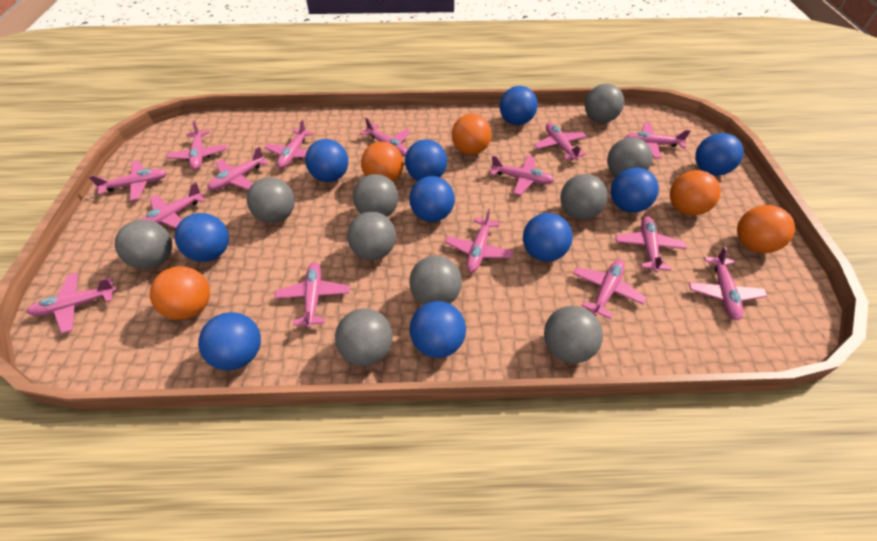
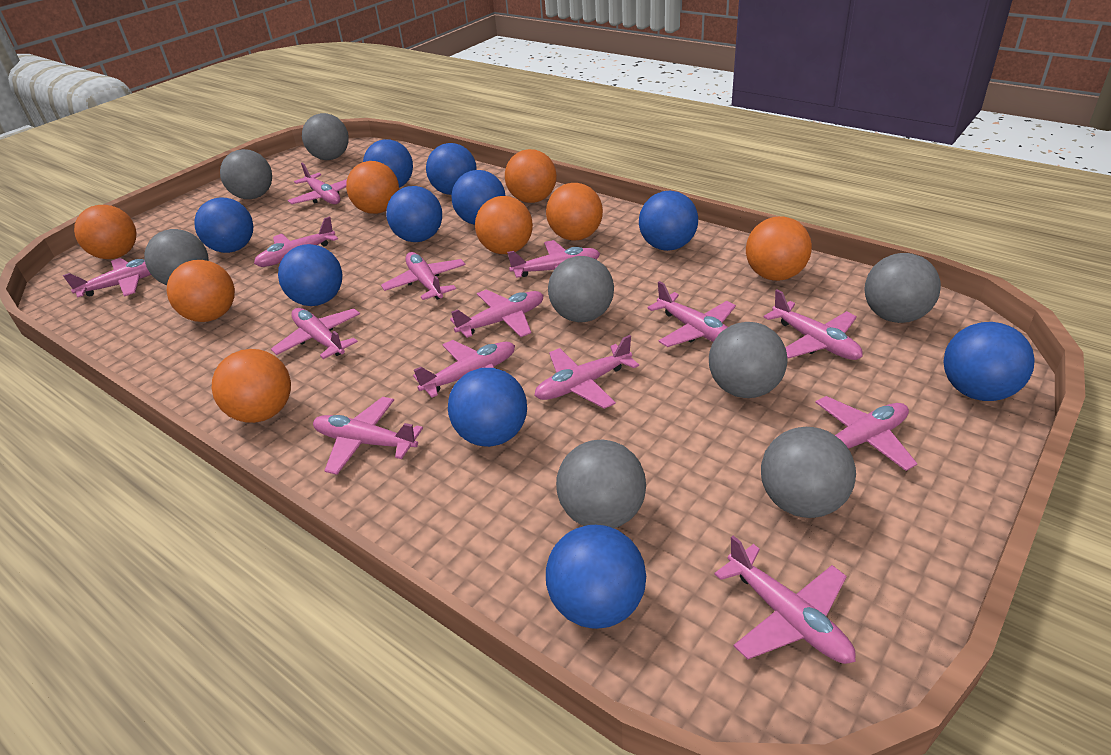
grey ball: [115,220,172,269] [247,177,295,223] [335,308,393,366] [347,212,396,260] [353,174,398,217] [409,256,462,305] [544,306,603,363] [560,174,608,220] [585,84,624,123] [607,137,652,177] = 10 -> [144,229,209,285] [220,149,272,199] [302,113,349,160] [548,256,614,322] [556,439,646,528] [709,322,787,398] [761,427,856,518] [864,253,941,323] = 8
orange ball: [150,266,210,320] [361,142,404,182] [452,114,492,155] [670,170,721,215] [737,205,795,253] = 5 -> [74,205,137,259] [167,260,235,322] [212,349,291,423] [346,161,399,214] [475,196,533,254] [505,149,557,203] [546,183,603,241] [746,216,812,281] = 8
pink plane: [26,273,117,334] [89,161,167,201] [140,182,206,229] [166,121,227,170] [208,146,268,190] [264,120,314,169] [274,262,350,328] [360,118,411,156] [445,208,513,272] [490,155,554,195] [534,123,587,160] [573,259,647,319] [615,216,686,273] [624,123,691,159] [689,246,767,320] = 15 -> [63,258,151,298] [254,216,338,267] [271,308,360,359] [288,163,347,204] [313,397,423,475] [381,252,465,300] [413,340,515,397] [450,289,544,338] [507,240,600,278] [534,335,639,409] [647,281,736,347] [714,536,856,664] [763,289,863,360] [815,396,918,471] = 14

